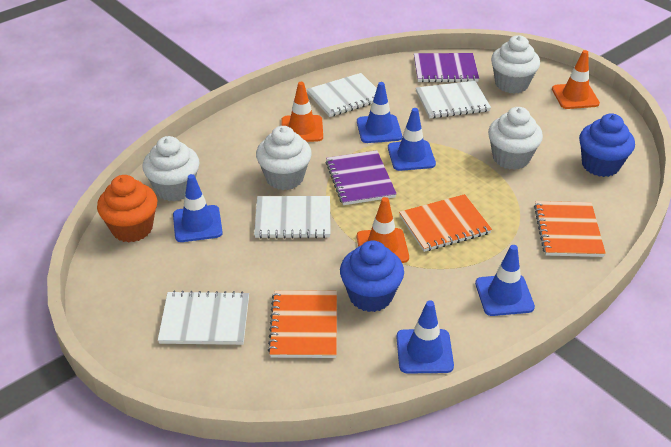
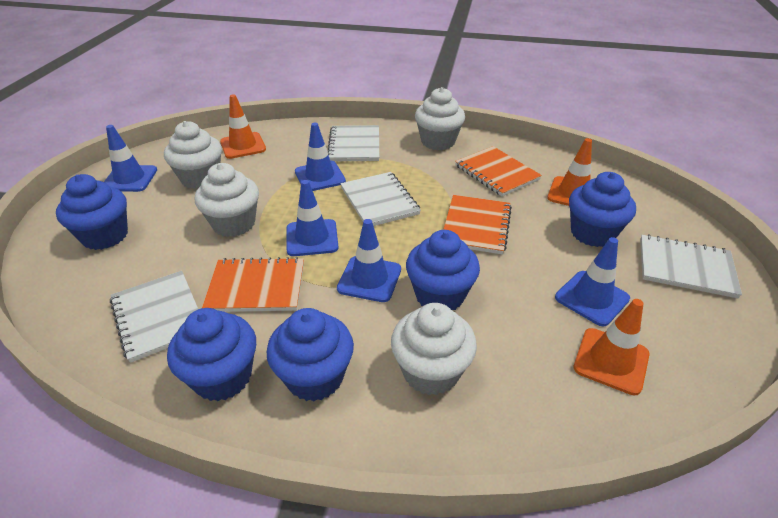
blue cupcake: [340,241,404,312] [579,113,635,177] = 2 -> [56,174,128,250] [167,308,256,401] [267,308,354,401] [406,230,480,310] [569,172,636,247] = 5
orange cupcake: [97,175,157,243] = 1 -> none = 0
purple notebook: [326,150,397,205] [414,53,479,82] = 2 -> none = 0

